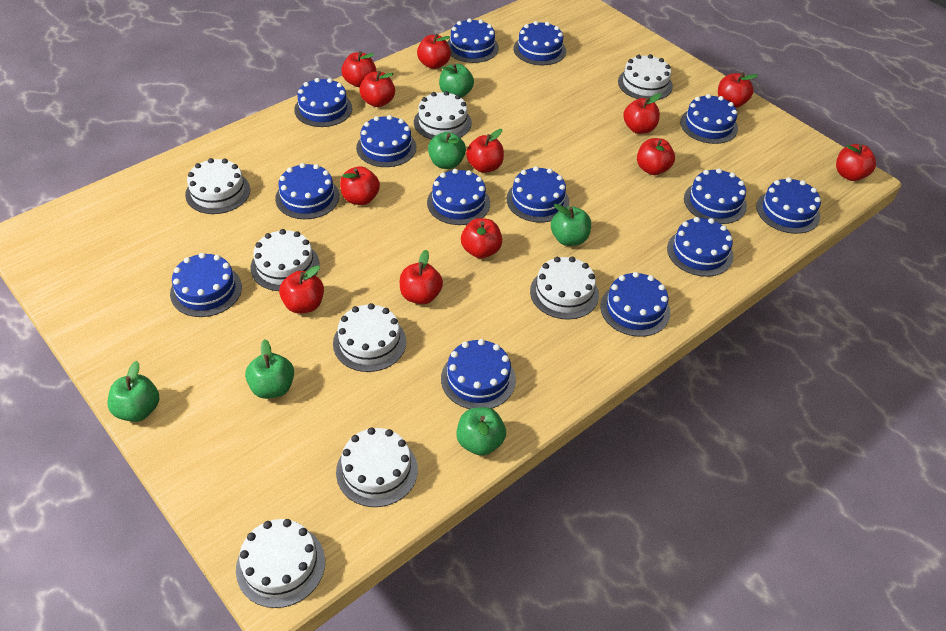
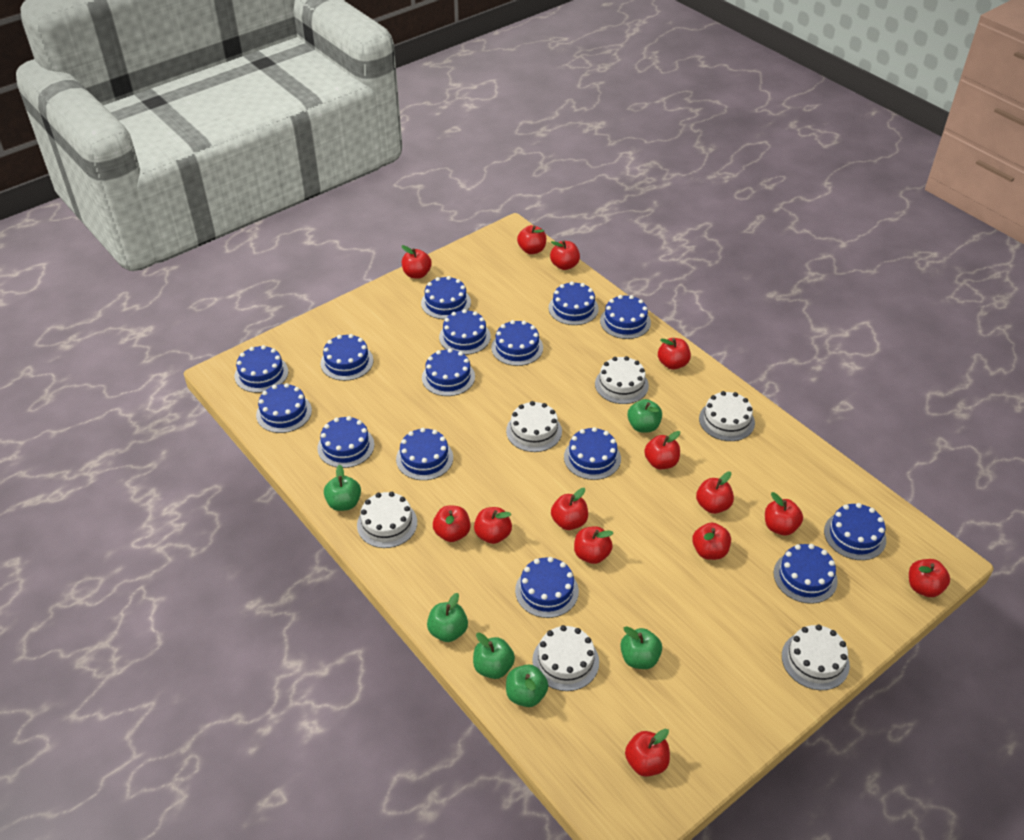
blue cake: [170,253,242,317] [275,163,339,219] [294,78,352,127] [356,115,416,167] [427,169,490,225] [441,339,516,409] [447,18,499,63] [507,166,569,222] [513,21,566,65] [600,272,670,337] [667,217,733,277] [680,94,738,144] [684,168,747,224] [756,177,821,234] = 14 -> [235,345,288,393] [256,383,312,433] [317,416,374,468] [321,334,373,381] [396,428,453,480] [421,276,471,319] [422,348,475,396] [439,309,491,355] [491,320,543,366] [515,557,579,618] [549,281,599,325] [564,427,621,480] [600,295,651,339] [773,544,838,604] [824,503,886,560] = 15
red apple: [279,266,324,313] [340,166,380,205] [341,51,377,87] [359,71,395,107] [400,250,443,304] [417,34,451,69] [461,218,502,259] [466,129,504,173] [623,93,661,134] [637,138,675,175] [718,72,758,108] [836,144,876,181] = 12 -> [402,245,432,279] [433,505,471,542] [474,507,512,544] [517,225,546,254] [550,240,580,270] [551,488,588,530] [574,526,613,564] [625,729,670,777] [644,431,680,469] [658,338,691,370] [692,523,731,560] [696,472,734,514] [765,492,803,535] [909,559,950,597] = 14
white cake: [185,158,250,214] [236,519,325,608] [251,229,320,291] [333,303,406,372] [336,427,418,507] [414,91,472,140] [530,257,599,319] [618,54,673,100] = 8 -> [357,492,417,548] [506,401,562,452] [532,625,599,691] [595,356,649,404] [699,391,755,441] [782,625,850,690] = 6

